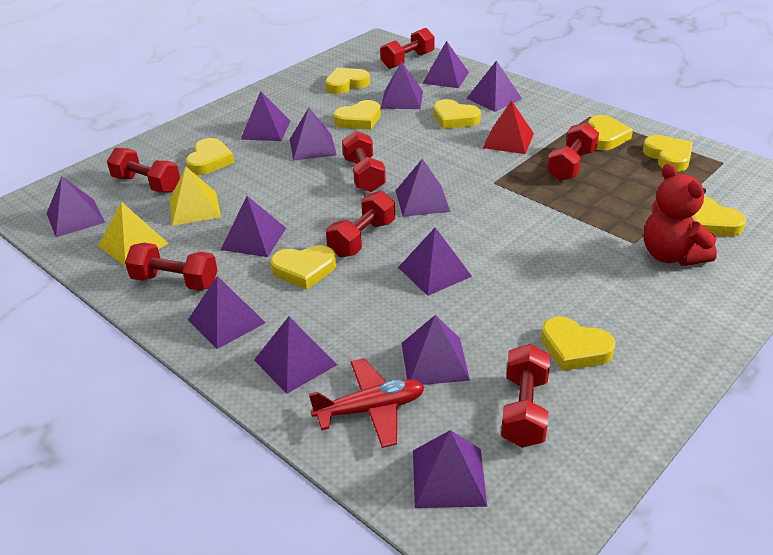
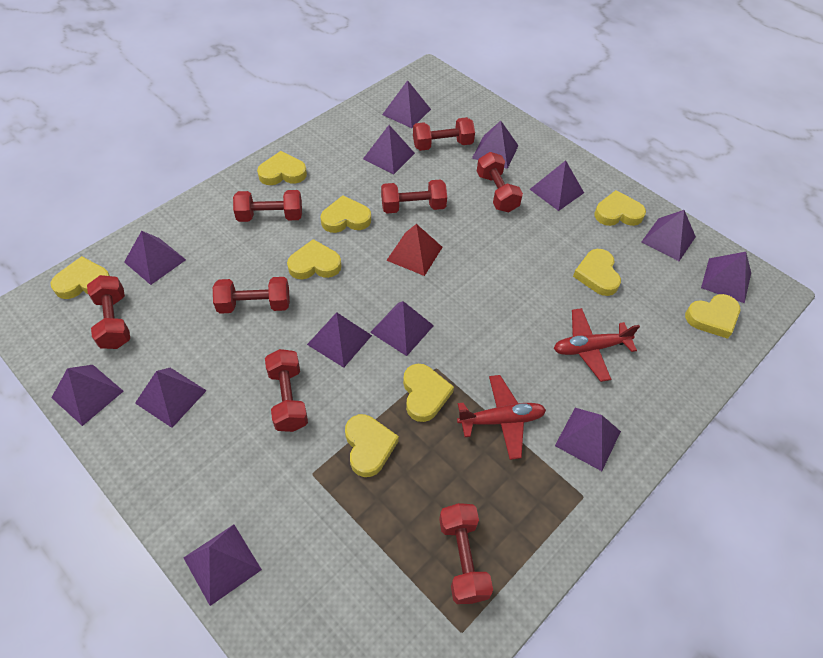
red dumbbell: [107,148,180,193] [125,243,218,291] [326,191,395,257] [342,131,386,192] [380,28,435,69] [501,344,550,448] [547,122,599,181] = 7 -> [87,275,130,349] [213,277,290,314] [233,190,302,222] [265,349,308,432] [381,179,447,213] [413,117,475,151] [439,503,493,604] [477,152,523,213] = 8
red plane: [309,358,424,448] = 1 -> [457,375,546,460] [554,308,640,382] = 2
red teddy bear: [644,163,717,266] = 1 -> none = 0
yellow pyramid: [98,202,169,267] [169,167,221,226] = 2 -> none = 0

